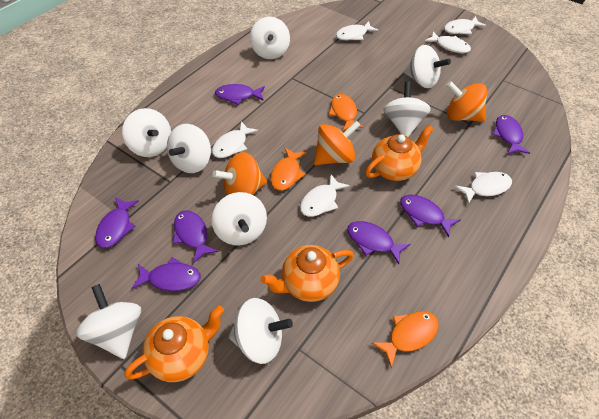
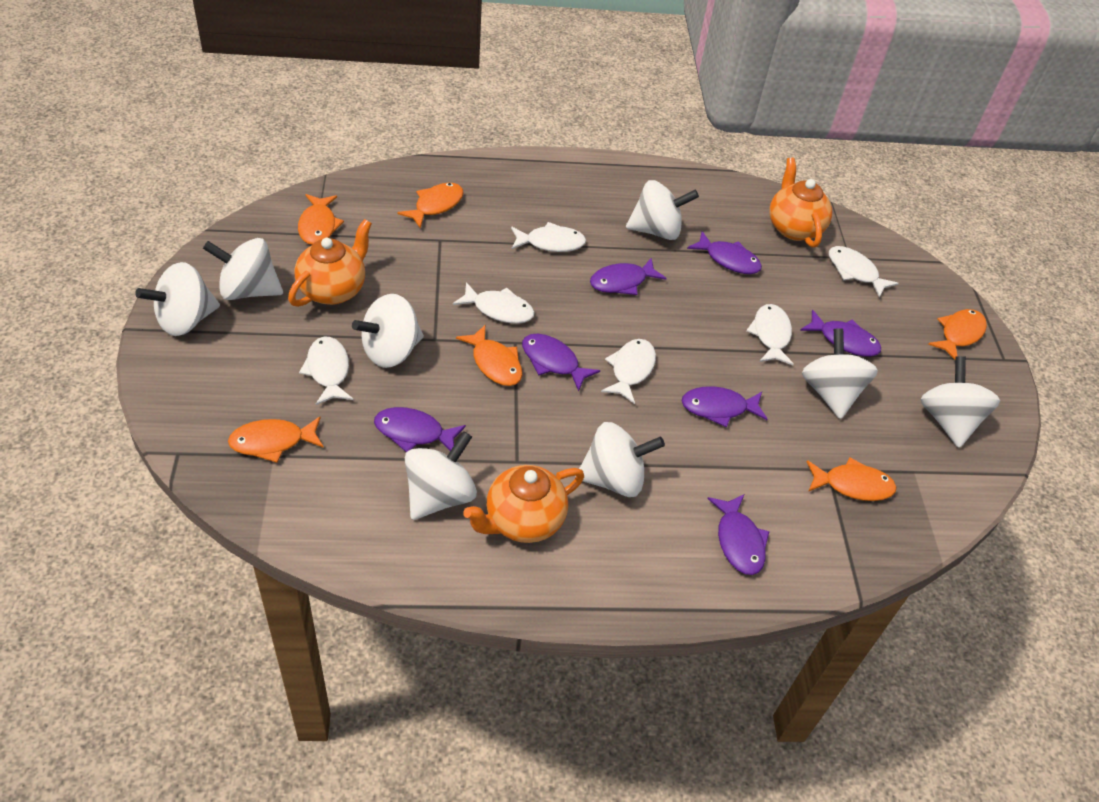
orange fish: [270,147,306,191] [329,94,363,131] [372,311,439,368] = 3 -> [228,417,324,463] [298,194,344,245] [397,183,464,229] [456,325,522,386] [806,458,897,501] [928,309,987,359] = 6
orange spinning top: [212,152,267,195] [314,121,360,165] [447,81,487,122] = 3 -> none = 0

